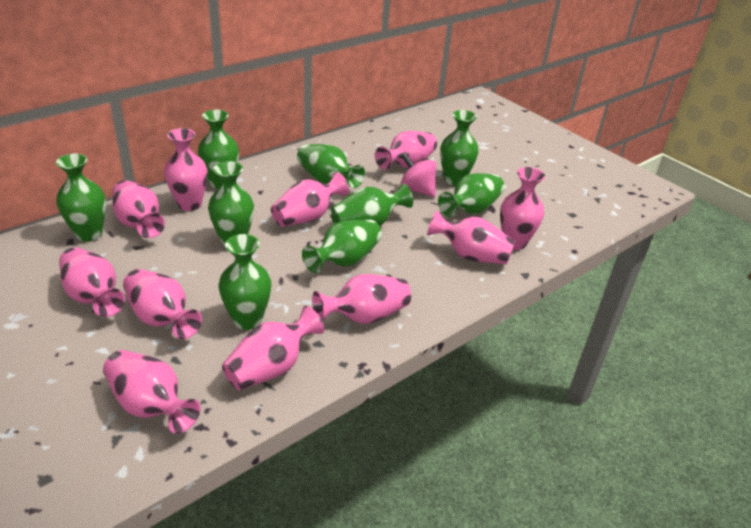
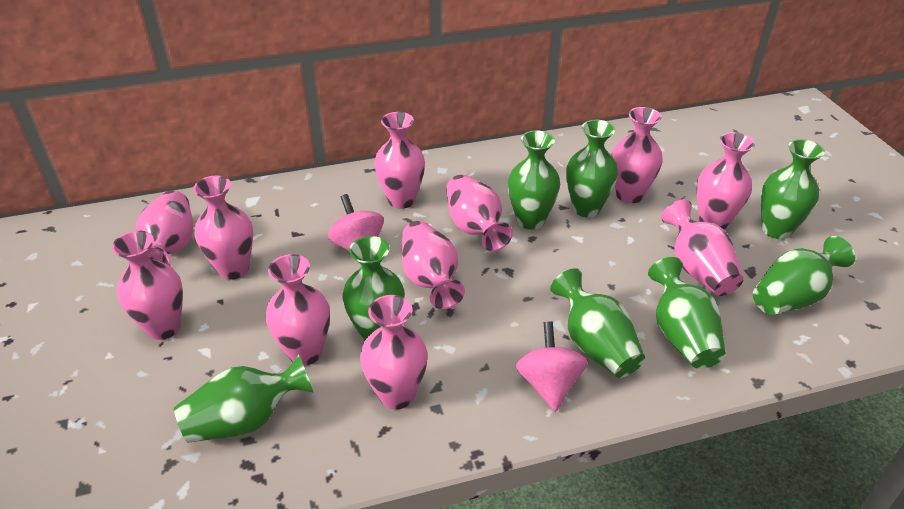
green vase: [56,154,106,242] [198,110,239,189] [208,161,254,246] [219,234,272,330] [297,144,365,188] [302,220,382,273] [331,183,413,226] [438,173,505,217] [440,110,479,186] = 9 -> [174,354,314,443] [343,236,405,342] [508,130,560,230] [550,268,645,378] [566,120,618,217] [648,257,726,369] [753,236,855,315] [761,139,825,239] = 8
pink spinning top: [400,153,436,197] = 1 -> [328,194,384,251] [516,321,588,412] = 2

